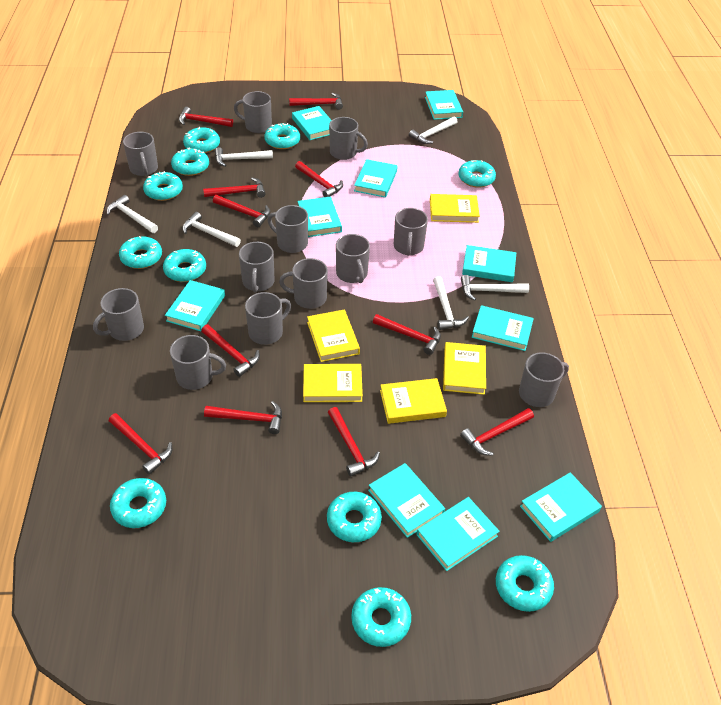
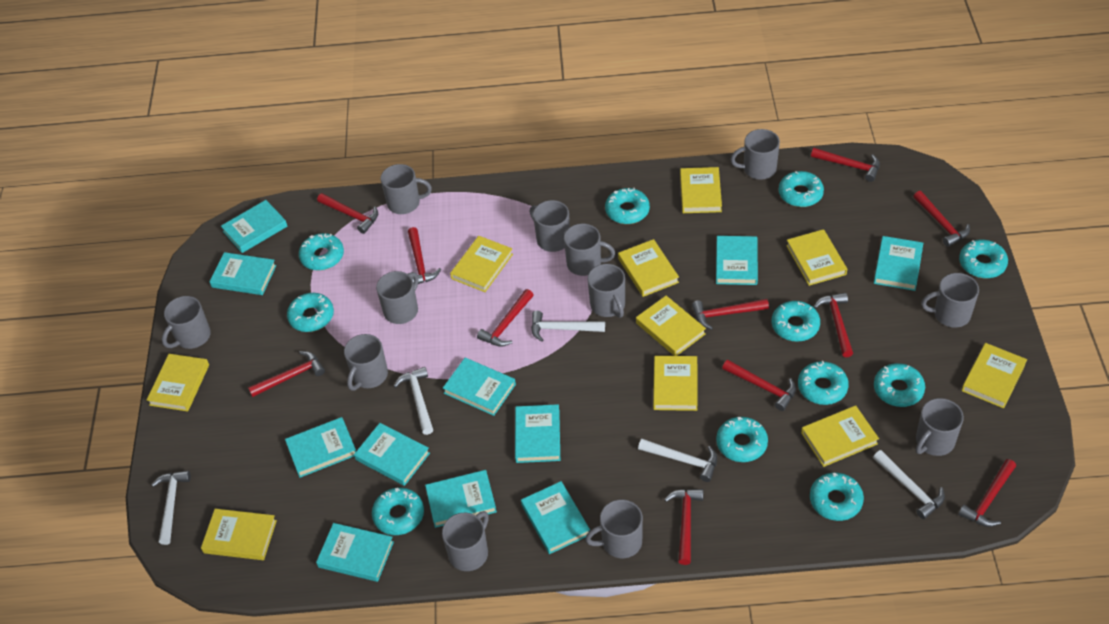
turquoise book: [165,280,225,331] [292,106,332,140] [297,197,342,237] [354,159,398,198] [368,463,445,538] [417,497,500,571] [425,90,463,120] [462,245,516,282] [472,305,534,351] [520,472,602,542] = 10 -> [209,252,276,295] [221,200,287,253] [285,417,356,478] [316,523,394,582] [354,423,430,486] [425,470,497,528] [443,358,516,416] [515,404,560,463] [521,481,590,554] [716,236,758,285] [874,236,923,291] = 11
white hammer: [107,195,158,233] [182,212,241,247] [215,147,273,167] [409,116,457,144] [433,276,469,330] [461,275,529,301] = 6 -> [152,471,191,545] [394,367,433,435] [531,311,605,342] [638,439,717,482] [873,450,945,519] = 5
yellow book: [303,364,363,402] [307,309,360,362] [380,378,447,424] [430,194,480,223] [443,342,486,395] = 5 -> [147,354,209,411] [201,509,277,560] [450,236,513,292] [618,239,679,297] [636,295,706,356] [653,356,698,411] [680,167,722,213] [786,229,847,286] [801,406,879,467] [962,343,1027,408] = 10

